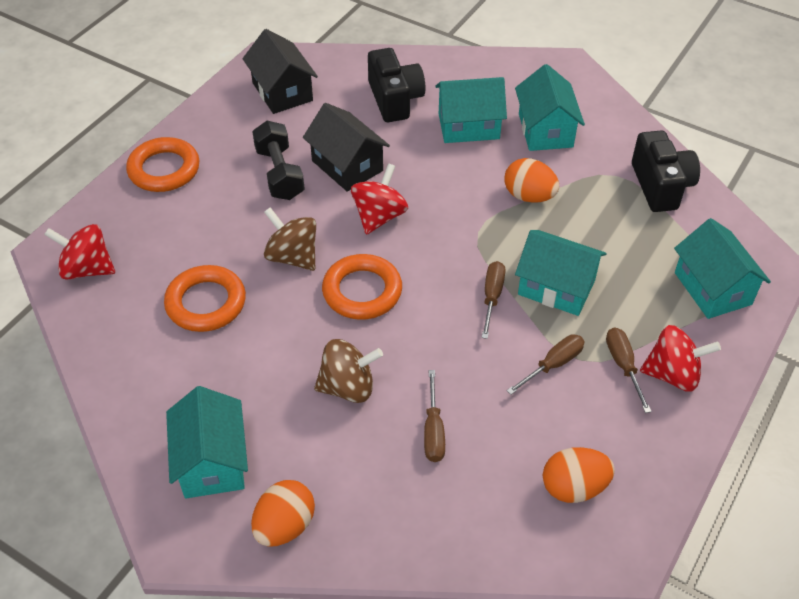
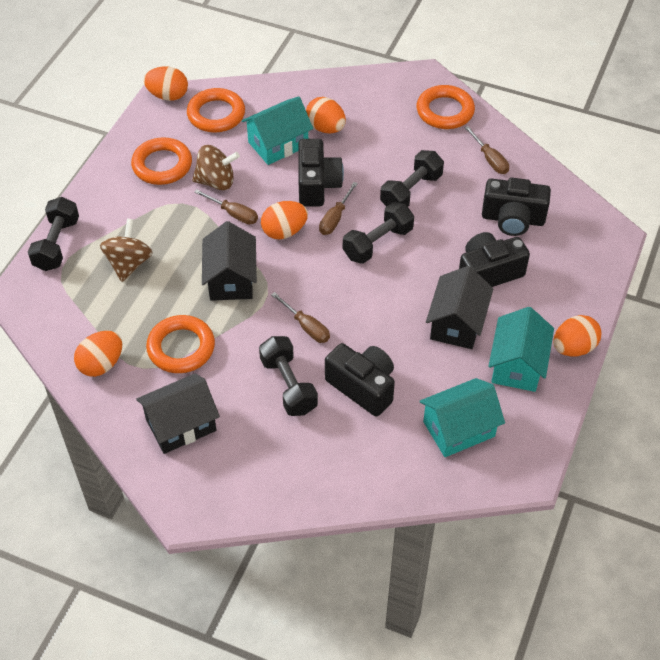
black camera: [368,48,425,122] [632,130,700,212] = 2 -> [298,139,344,207] [325,343,395,417] [459,232,530,287] [482,178,551,236] = 4
black dumbbell: [252,121,305,200] = 1 -> [28,197,79,271] [259,336,318,416] [343,202,414,264] [380,150,444,207] = 4
black house: [243,29,318,114] [303,103,390,192] = 2 -> [136,373,220,454] [202,221,257,301] [426,266,493,349] = 3
orange egg: [251,480,315,547] [504,158,559,203] [543,447,615,503] = 3 -> [74,331,122,377] [144,67,188,101] [261,201,308,239] [306,97,346,133] [553,315,601,357] = 5
orange ring: [126,137,200,192] [164,265,246,332] [322,254,402,320] = 3 -> [131,137,192,185] [146,315,215,373] [187,88,245,133] [417,85,475,129] = 4
red spinning top: [44,224,115,280] [351,163,408,235] [640,325,721,392] = 3 -> none = 0
turquoise house: [166,386,248,498] [435,77,507,143] [515,64,585,151] [515,230,606,316] [674,218,771,319] = 5 -> [242,96,313,165] [420,378,505,457] [488,307,554,392] = 3

